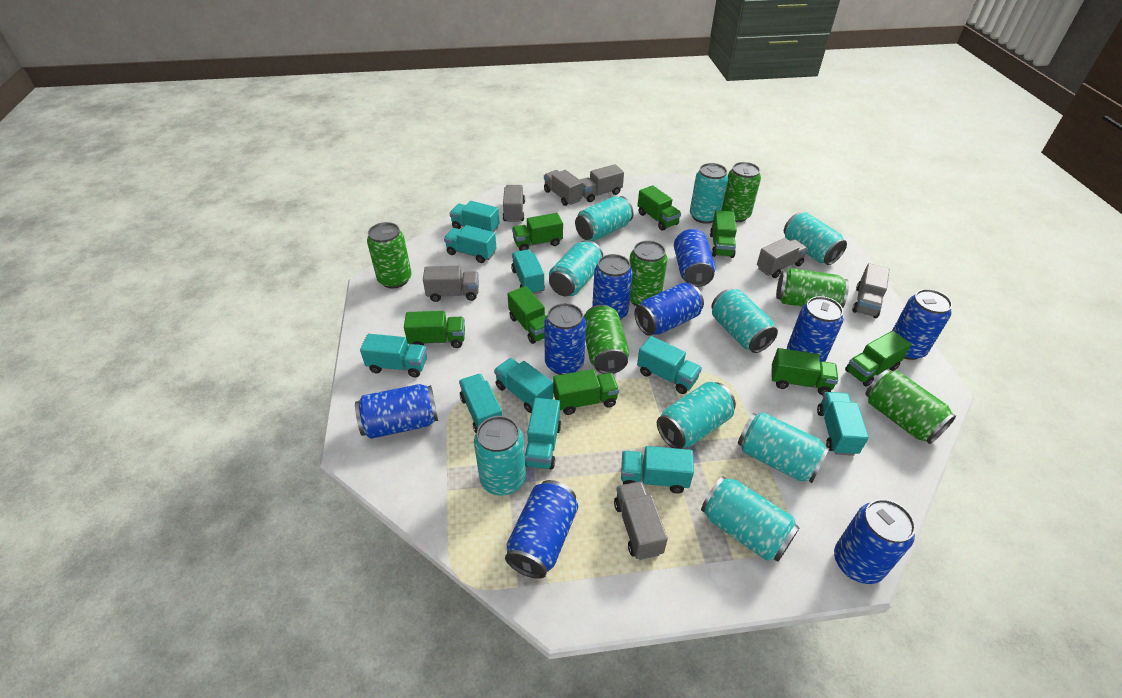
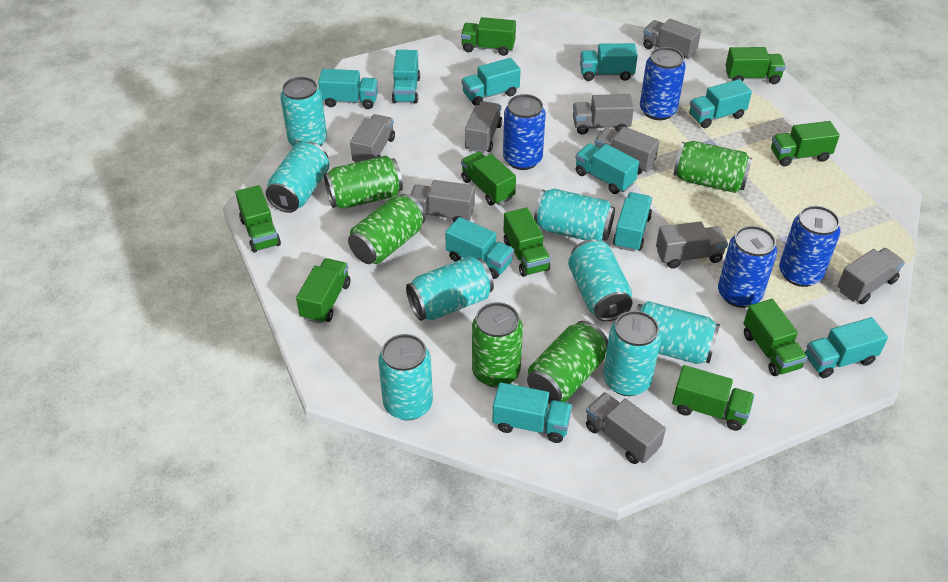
blue can: [355,384,438,439] [505,480,578,579] [544,303,586,375] [592,254,633,320] [635,283,704,336] [674,229,716,287] [787,296,843,362] [834,499,916,584] [892,289,952,360] = 9 -> [503,94,546,170] [640,47,686,120] [718,226,777,308] [779,206,841,287] = 4
green can: [367,222,412,288] [584,305,629,374] [629,240,668,306] [722,162,761,222] [776,268,849,308] [865,370,956,444] = 6 -> [324,156,403,209] [348,194,425,264] [472,302,523,387] [527,321,608,404] [674,141,752,193] = 5
green truck: [404,311,465,348] [507,286,546,344] [512,213,563,251] [553,369,619,415] [638,185,681,231] [710,210,737,258] [771,348,838,395] [845,331,912,386] = 8 -> [235,185,281,253] [296,258,350,324] [461,17,516,56] [461,151,516,206] [504,207,551,277] [672,365,754,431] [725,47,786,84] [743,299,807,376] [771,121,840,167] = 9
grey truck: [423,266,479,302] [503,185,525,222] [544,170,583,206] [580,164,624,202] [614,481,668,560] [757,238,808,278] [852,263,890,318] = 7 -> [350,114,395,162] [410,180,475,223] [465,101,502,153] [573,94,634,135] [586,392,666,464] [595,127,659,175] [643,18,701,59] [656,221,728,269] [837,248,905,304] = 9
turquoise can: [474,416,526,496] [549,240,603,296] [575,196,634,241] [657,382,736,449] [690,163,728,224] [701,476,800,561] [712,289,778,353] [738,412,829,483] [784,212,847,265] = 9 -> [266,141,329,213] [280,77,327,146] [378,334,433,420] [406,256,494,321] [534,189,615,241] [568,239,633,321] [603,311,661,396] [636,301,720,364] = 8

